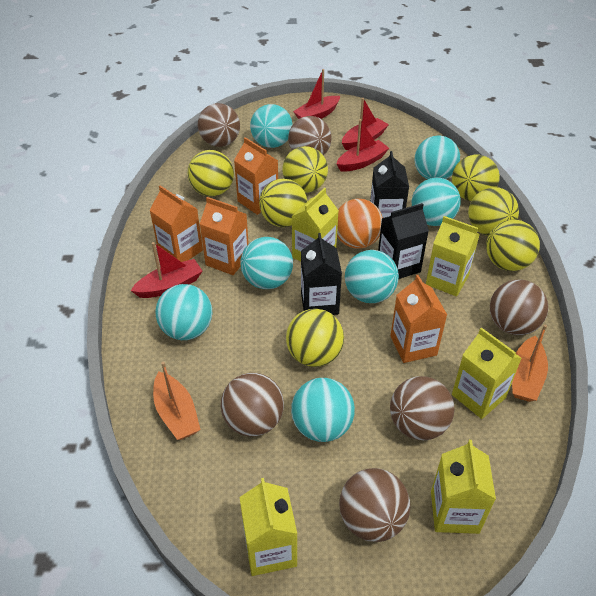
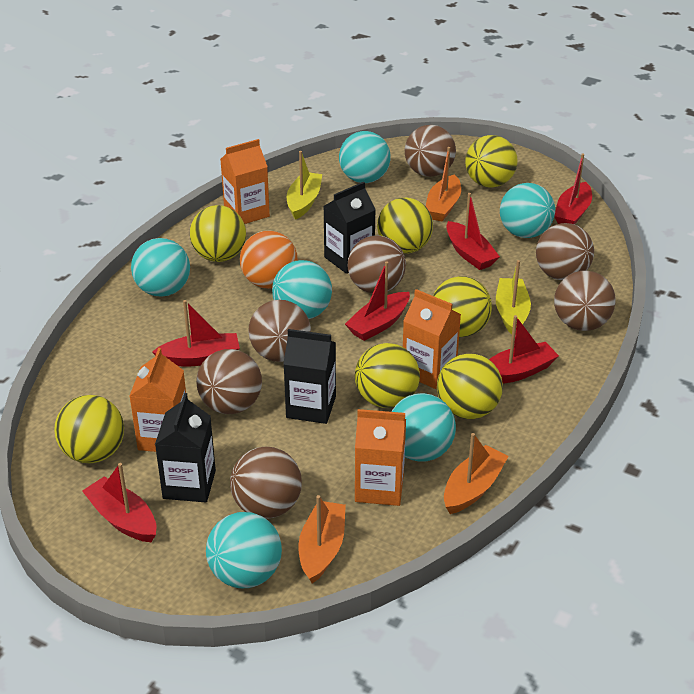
brown ball: [198,103,240,147] [221,373,284,437] [288,116,332,155] [339,468,410,542] [390,376,455,440] [490,279,548,335] = 6 -> [196,349,262,414] [230,447,302,518] [248,300,311,362] [348,236,406,294] [405,125,456,177] [536,223,594,280] [554,271,616,331] = 7
orange boat: [153,362,201,440] [512,325,548,402] = 2 -> [298,495,346,583] [426,147,461,222] [444,433,509,514] = 3
red boat: [131,242,203,298] [293,69,340,119] [337,119,389,172] [342,98,389,150] = 4 -> [82,463,156,542] [152,300,240,366] [345,261,410,341] [446,193,500,270] [489,315,559,384] [554,153,592,224] = 6
turquoise ball: [156,284,212,340] [240,237,293,289] [250,104,293,148] [291,378,355,442] [345,250,399,303] [412,178,461,226] [415,135,460,179] = 7 -> [131,238,190,297] [206,512,282,588] [272,260,332,319] [339,131,391,183] [392,393,456,462] [500,183,555,238] = 6
yellow boat: none = 0 -> [287,151,322,220] [496,260,531,335] = 2
yellow carton: [240,478,297,576] [292,188,339,262] [426,216,480,297] [431,440,496,534] [452,327,522,419] = 5 -> none = 0

